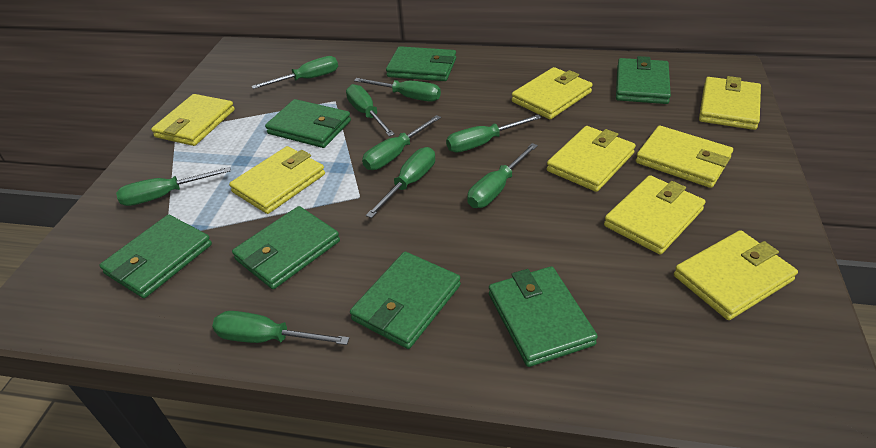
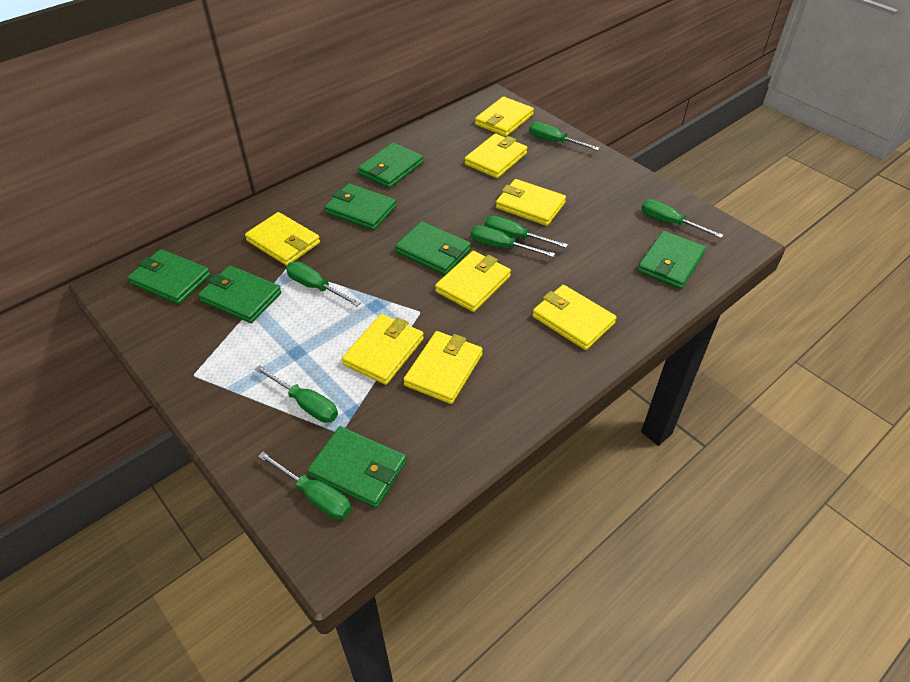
green screwdriver: [116,167,231,206] [212,311,349,345] [252,56,338,89] [346,84,395,137] [354,78,441,102] [362,115,441,170] [366,147,435,218] [446,115,541,153] [467,143,538,208] = 9 -> [255,365,338,423] [258,452,351,520] [286,261,361,306] [471,225,555,257] [485,216,568,248] [529,122,599,151] [641,199,723,238] = 7

